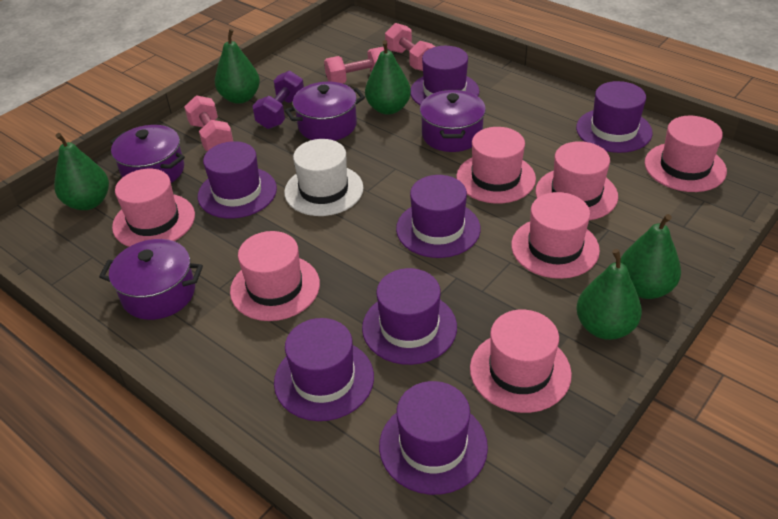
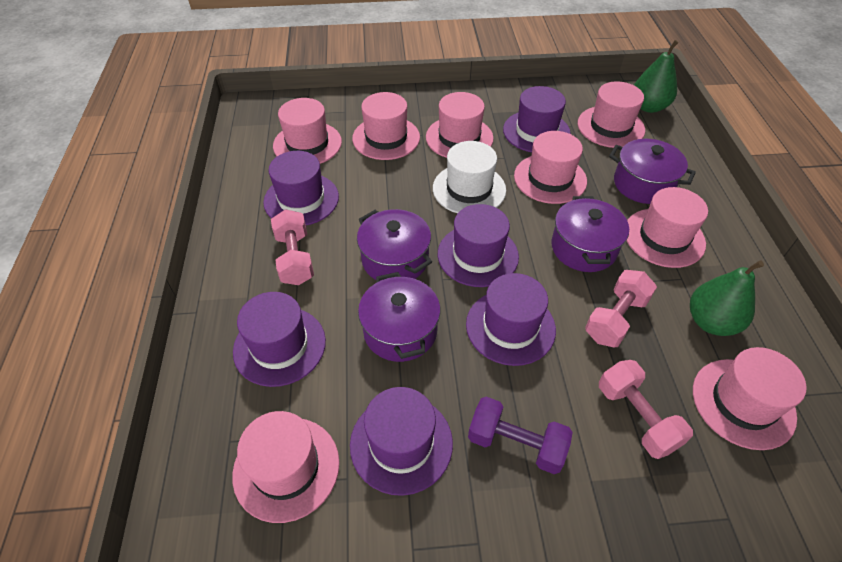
green pear: [54,133,109,210] [215,29,260,104] [365,40,411,115] [576,249,642,340] [620,214,681,299] = 5 -> [634,40,679,113] [690,260,764,336] = 2
pink hat: [112,169,195,247] [230,231,320,321] [456,127,536,203] [470,310,572,413] [511,192,600,279] [535,141,618,220] [645,116,727,192] = 7 -> [232,411,339,523] [273,98,342,164] [352,92,420,160] [426,92,494,158] [514,131,587,204] [578,81,645,148] [627,187,708,268] [693,347,807,450] = 8
purple hat: [198,141,277,219] [274,318,374,421] [362,268,457,365] [379,381,488,495] [396,175,481,258] [411,46,479,105] [576,81,653,153] = 7 -> [233,292,326,387] [263,151,339,225] [350,387,453,496] [438,204,519,287] [466,273,556,366] [503,86,571,152] = 6

